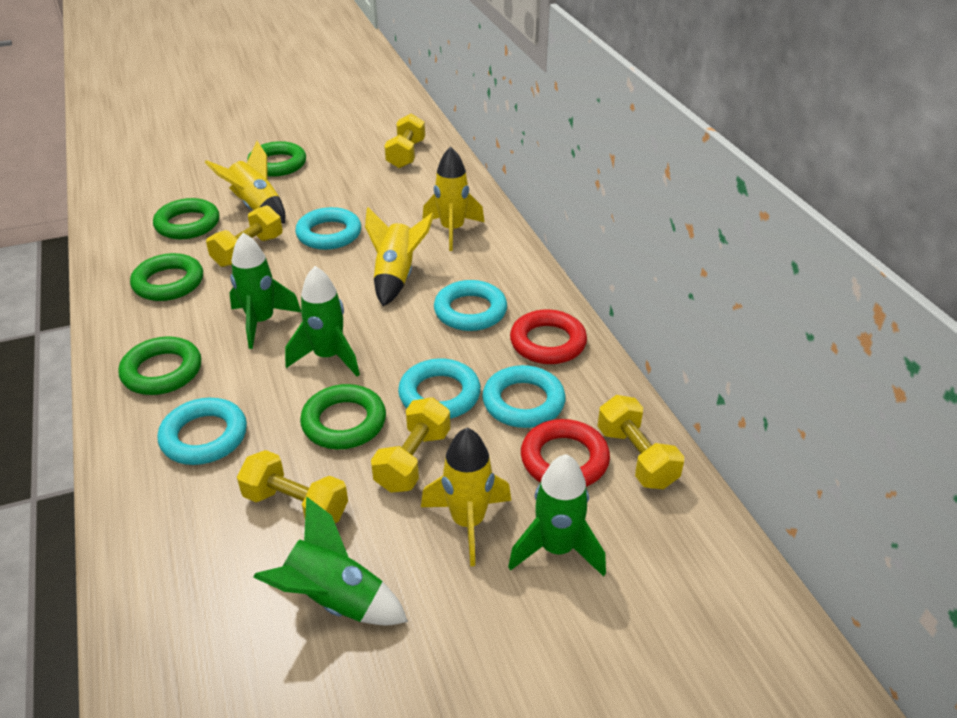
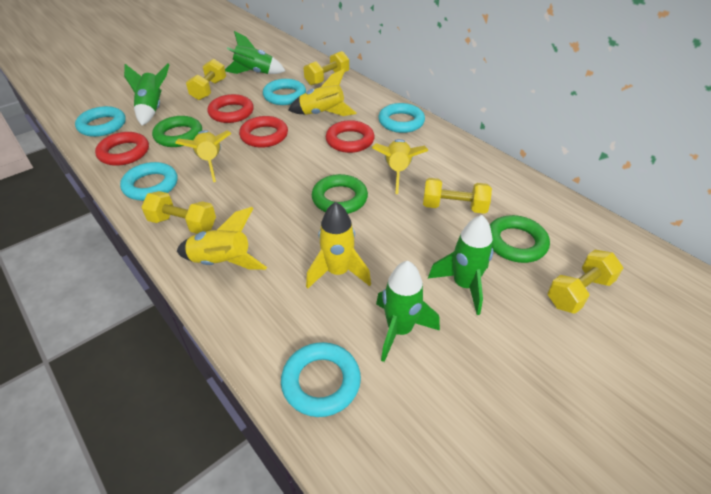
green ring: [118,336,201,395] [130,253,203,301] [153,198,219,239] [247,141,306,177] [300,384,386,449] = 5 -> [152,116,202,147] [312,174,368,214] [490,215,550,263] = 3
red ring: [510,309,587,364] [521,419,610,487] = 2 -> [95,132,149,166] [208,94,254,123] [239,116,288,148] [326,120,375,153] = 4
yellow rocket: [204,141,285,223] [365,207,434,306] [421,428,511,566] [422,147,484,251] = 4 -> [175,130,231,182] [177,207,267,270] [288,68,357,116] [306,202,371,289] [372,139,428,194] = 5

